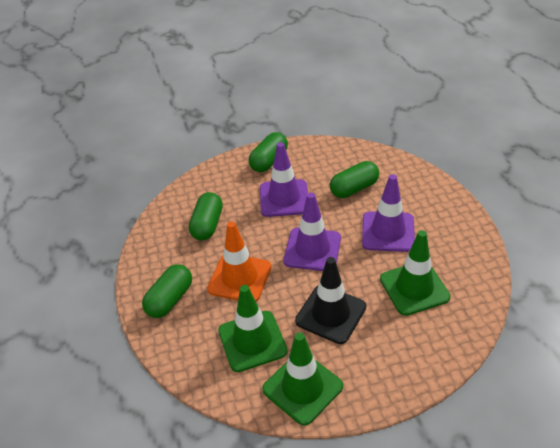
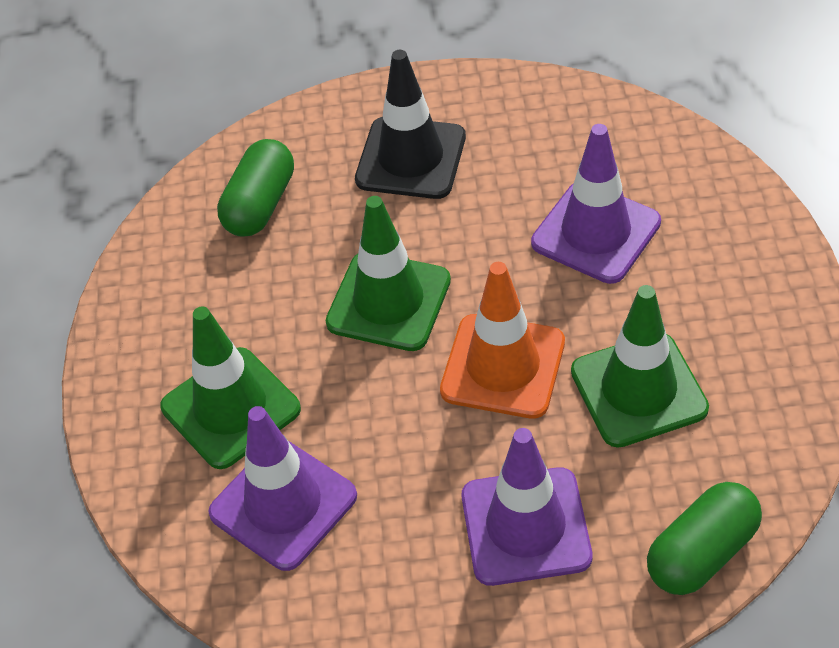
green capsule: [142,264,192,318] [189,192,223,240] [249,132,288,172] [330,161,379,198] = 4 -> [217,139,294,237] [647,482,762,595] = 2

